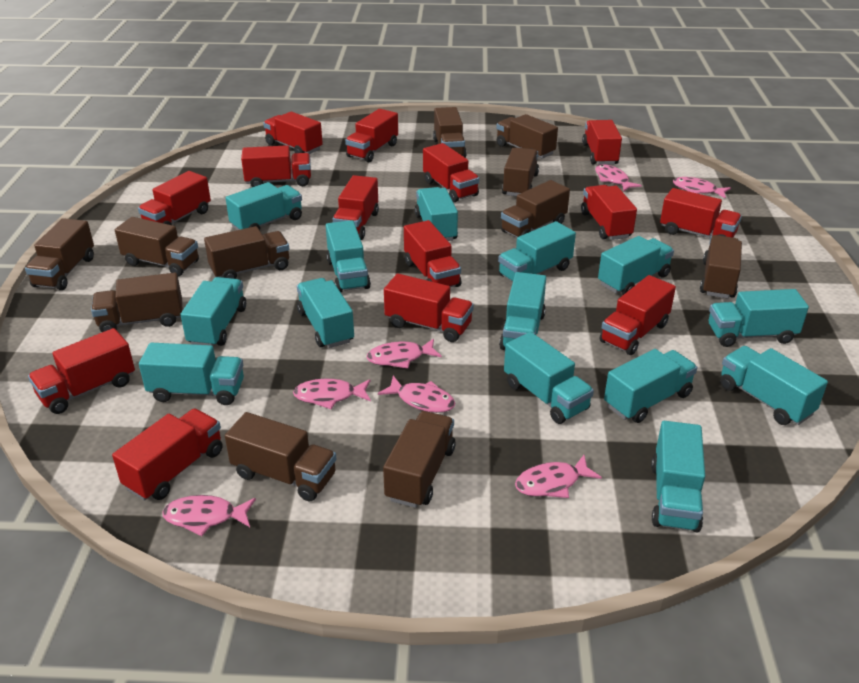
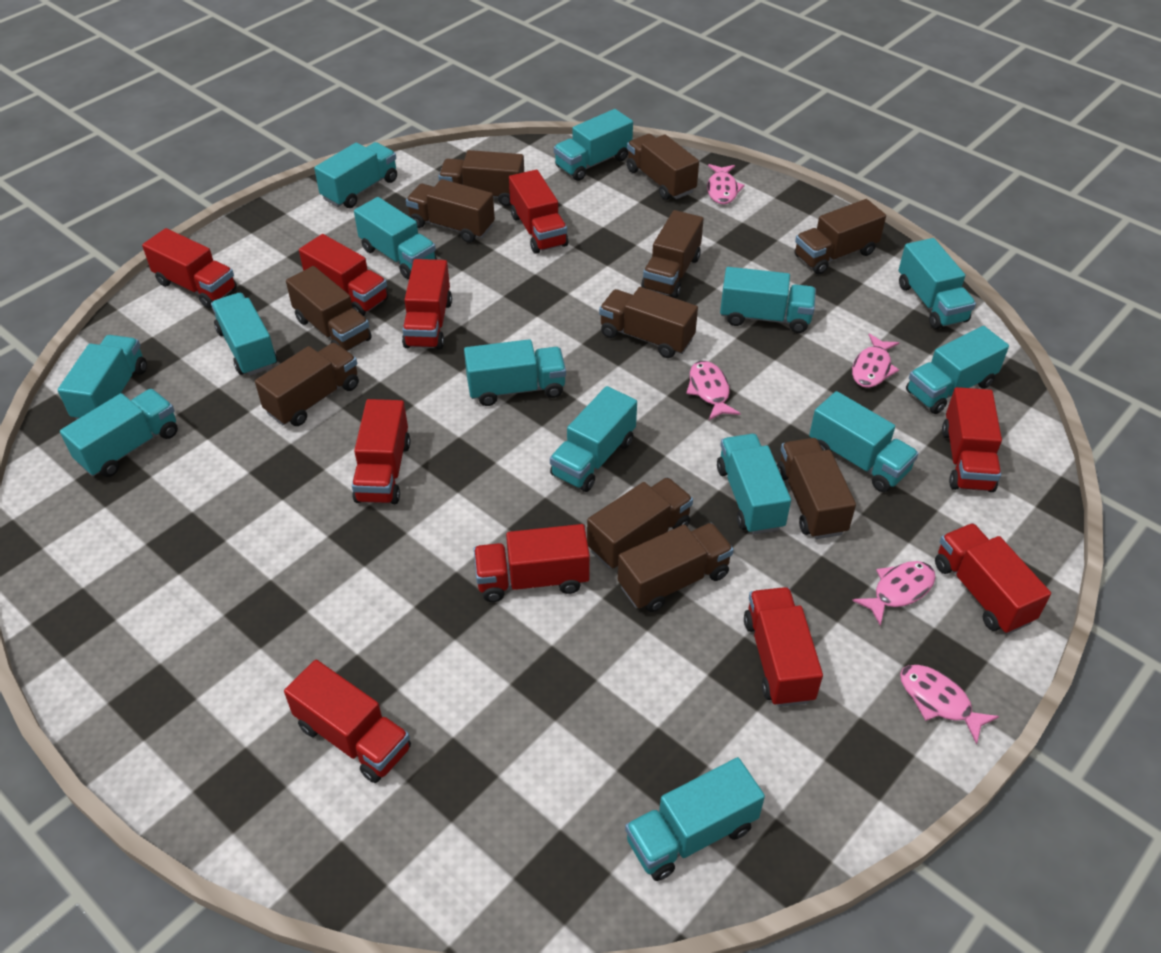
pink fish: [162,495,256,536] [293,379,371,409] [367,338,442,369] [378,376,455,413] [515,455,602,498] [595,164,642,191] [673,177,731,199] = 7 -> [686,361,741,420] [707,164,745,204] [852,334,900,388] [852,561,936,626] [900,665,999,745] = 5
red truck: [28,328,135,414] [112,408,222,501] [138,171,211,225] [241,145,311,187] [263,112,323,154] [333,175,379,240] [345,109,398,162] [384,274,474,342] [404,220,461,287] [423,143,479,202] [581,185,637,240] [582,120,622,165] [600,275,676,355] [660,188,742,238] = 14 -> [142,228,237,308] [284,660,411,783] [299,234,388,316] [352,399,411,504] [402,259,452,350] [474,524,590,602] [509,170,568,254] [744,587,823,707] [935,523,1051,634] [942,387,1002,492] = 10

